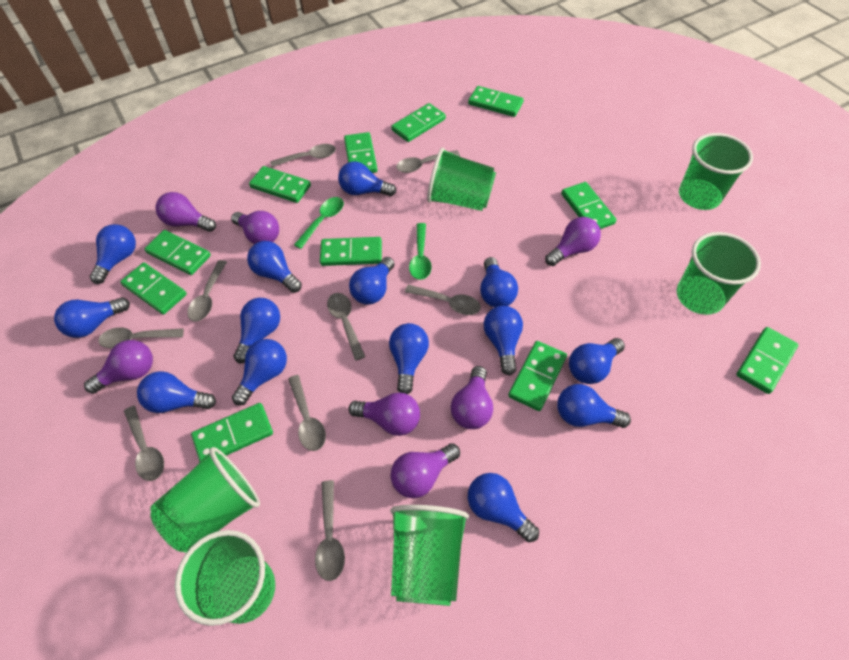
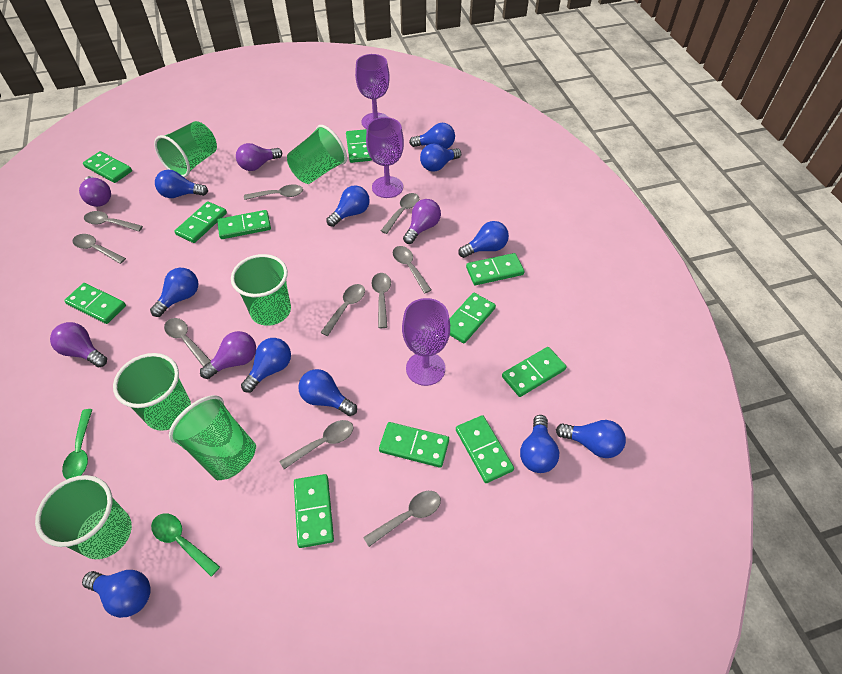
blue light bulb: [54,297,130,338] [90,224,136,284] [137,371,216,413] [232,339,287,406] [233,298,280,363] [247,241,302,293] [338,162,396,196] [349,257,395,304] [389,323,429,394] [468,473,539,542] [480,257,518,307] [484,305,523,376] [557,384,631,428] [569,338,625,384] = 14 -> [82,570,151,618] [150,268,198,317] [155,170,208,198] [241,338,291,393] [298,369,357,416] [326,185,370,227] [409,123,455,149] [420,144,461,172] [458,221,509,258] [520,415,559,473] [556,420,626,458] = 11
grey spoon: [98,327,184,348] [124,406,164,481] [187,260,227,321] [270,144,336,167] [288,375,326,451] [315,480,345,581] [327,293,365,361] [396,150,460,173] [405,285,481,315] = 9 -> [72,234,126,264] [84,211,143,232] [164,318,211,367] [244,185,303,200] [279,420,353,469] [320,284,365,336] [363,491,441,547] [371,273,391,328] [381,193,419,234] [393,246,431,293] = 10
purple goblet: none = 0 -> [355,54,390,129] [366,117,404,198] [402,298,450,386] = 3
purple light bulb: [84,340,153,394] [155,192,216,232] [231,211,279,244] [348,393,420,436] [390,443,460,498] [451,366,493,429] [545,217,601,266] = 7 -> [50,322,107,367] [79,176,111,207] [200,331,256,379] [236,143,282,171] [403,199,441,244] = 5

